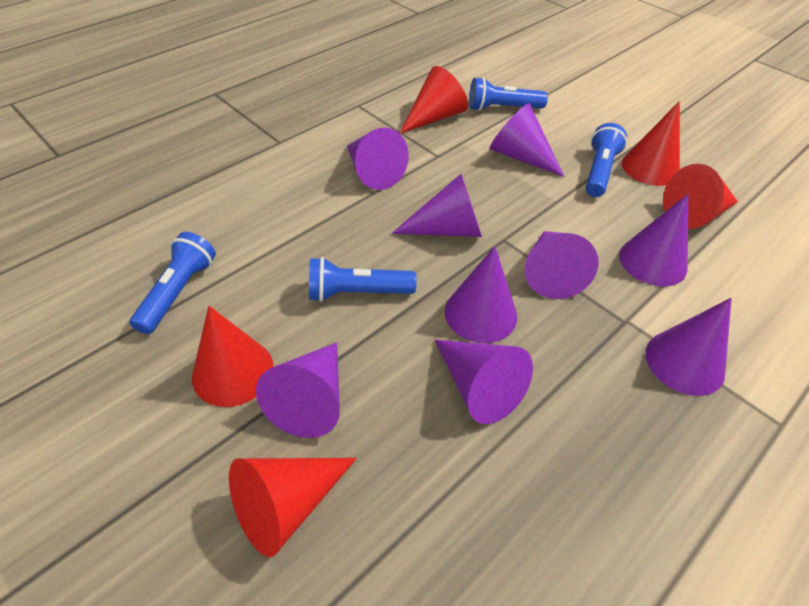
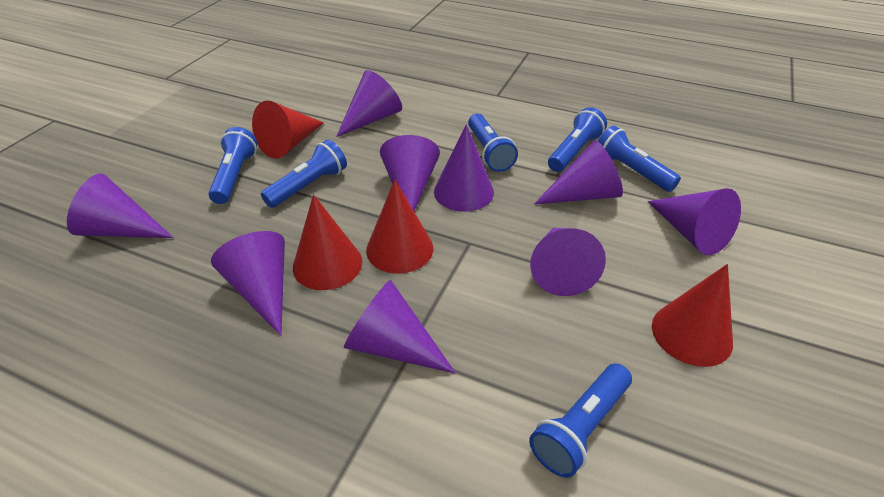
blue flashlight: [130,232,216,334] [309,257,417,302] [469,77,548,111] [586,123,627,197] = 4 -> [208,127,257,204] [261,140,347,208] [468,114,518,172] [529,363,632,478] [548,107,607,172] [598,126,681,192] = 6
red cone: [192,306,274,407] [229,458,357,557] [399,66,468,134] [622,101,680,186] [663,164,738,229] = 5 -> [252,101,324,159] [293,194,362,290] [366,179,433,274] [652,264,733,367] = 4

